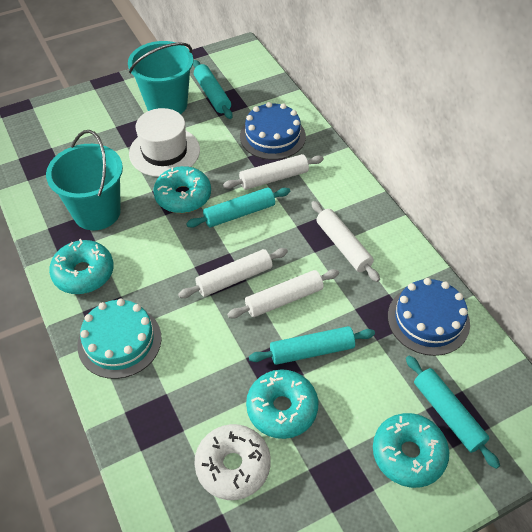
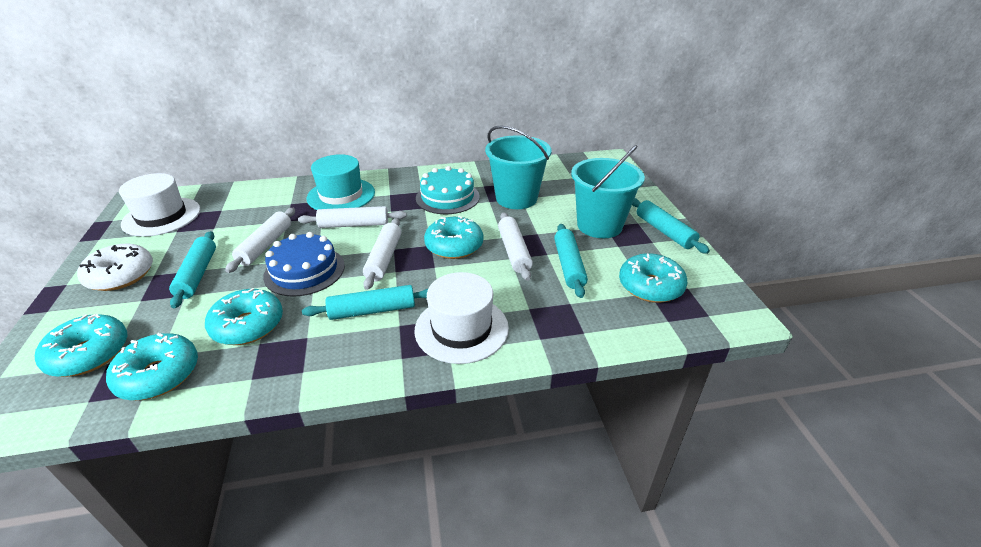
blue cake: [240,102,306,160] [388,278,470,356] = 2 -> [263,232,345,297] = 1
turquoise donut: [49,239,114,294] [153,166,211,213] [246,369,318,439] [373,413,449,488] = 4 -> [35,314,127,377] [106,333,198,400] [205,288,283,345] [424,216,483,259] [619,253,687,303] = 5
turquoise hat: none = 0 -> [307,154,375,210] = 1
white hat: [129,108,200,177] = 1 -> [119,173,200,237] [414,272,509,364] = 2

